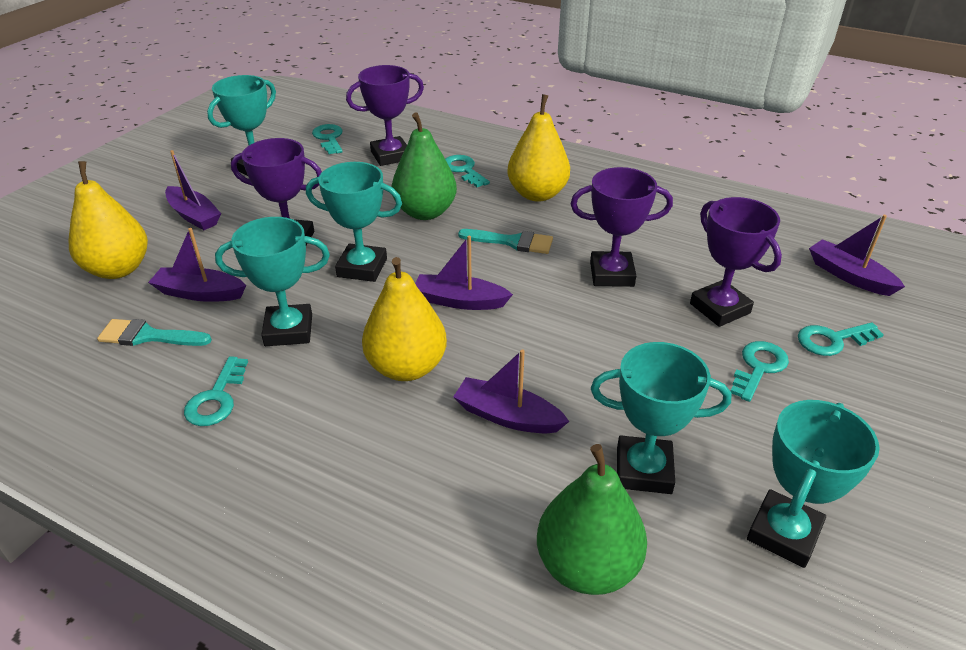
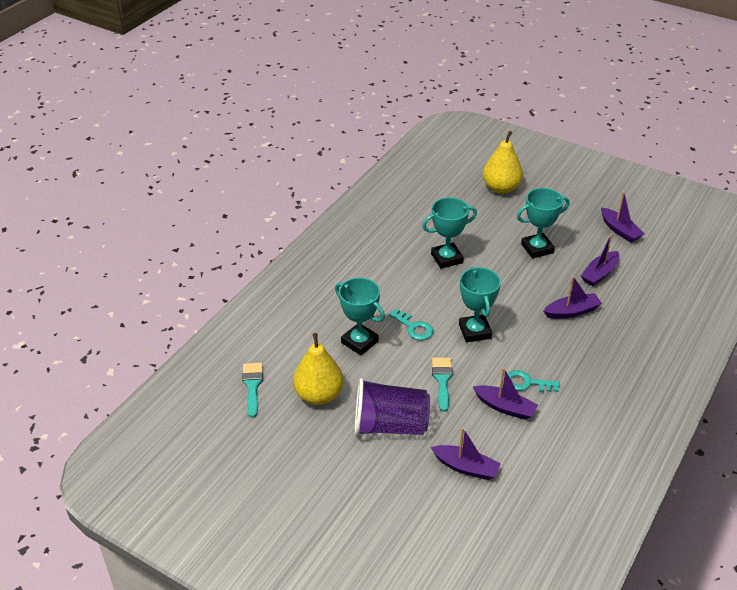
green pear: [391,112,457,220] [537,444,647,595] = 2 -> none = 0
purple cup: none = 0 -> [355,378,430,436] = 1
purple trophy: [231,138,322,245] [346,65,424,166] [570,167,673,287] [690,197,782,327] = 4 -> none = 0
turquoise key: [184,356,248,426] [312,124,343,154] [445,155,490,187] [731,341,789,402] [798,322,884,356] = 5 -> [389,309,433,340] [507,370,560,392] = 2
turquoise trophy: [207,75,276,176] [215,217,330,346] [306,162,402,282] [591,342,732,494] [747,400,880,568] = 5 -> [335,278,385,355] [422,197,477,269] [459,267,501,342] [517,188,569,259] = 4
yellow pear: [68,161,148,279] [362,257,447,381] [507,94,570,201] = 3 -> [293,333,344,405] [483,131,523,194] = 2

